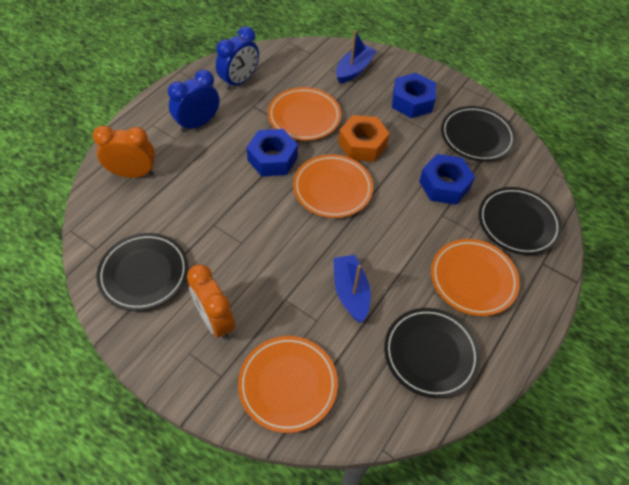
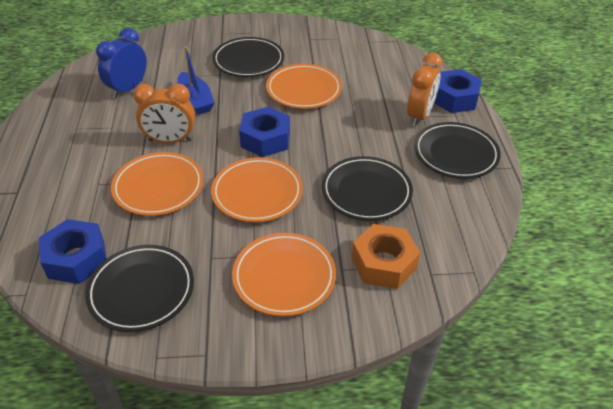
blue boat: [333,255,371,323] [336,30,377,84] = 2 -> [177,47,215,115] = 1
blue clock: [168,70,220,132] [216,26,259,90] = 2 -> [96,28,147,98] = 1

